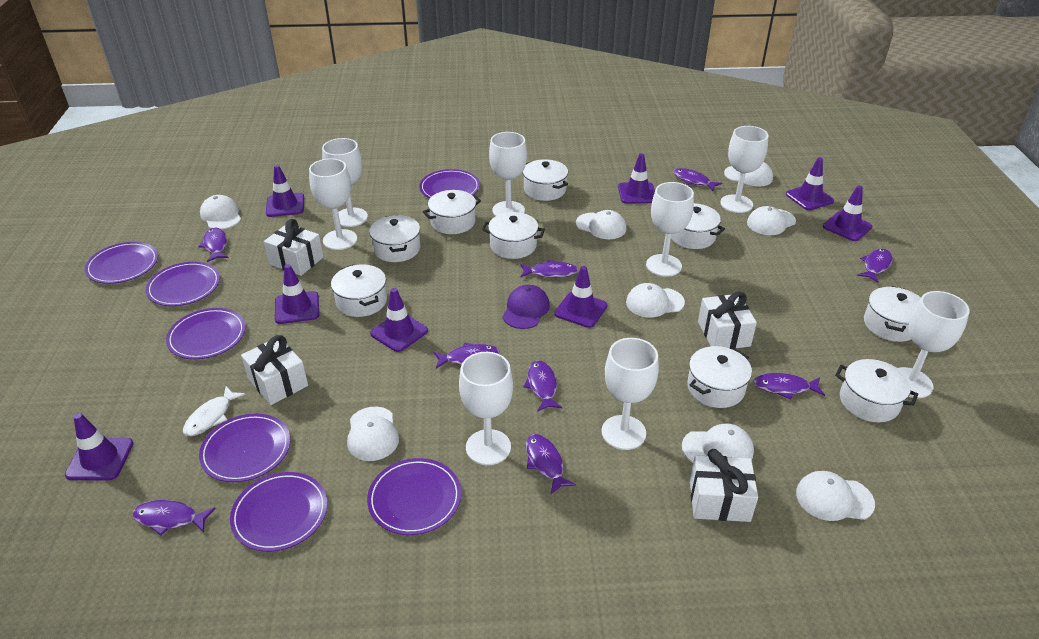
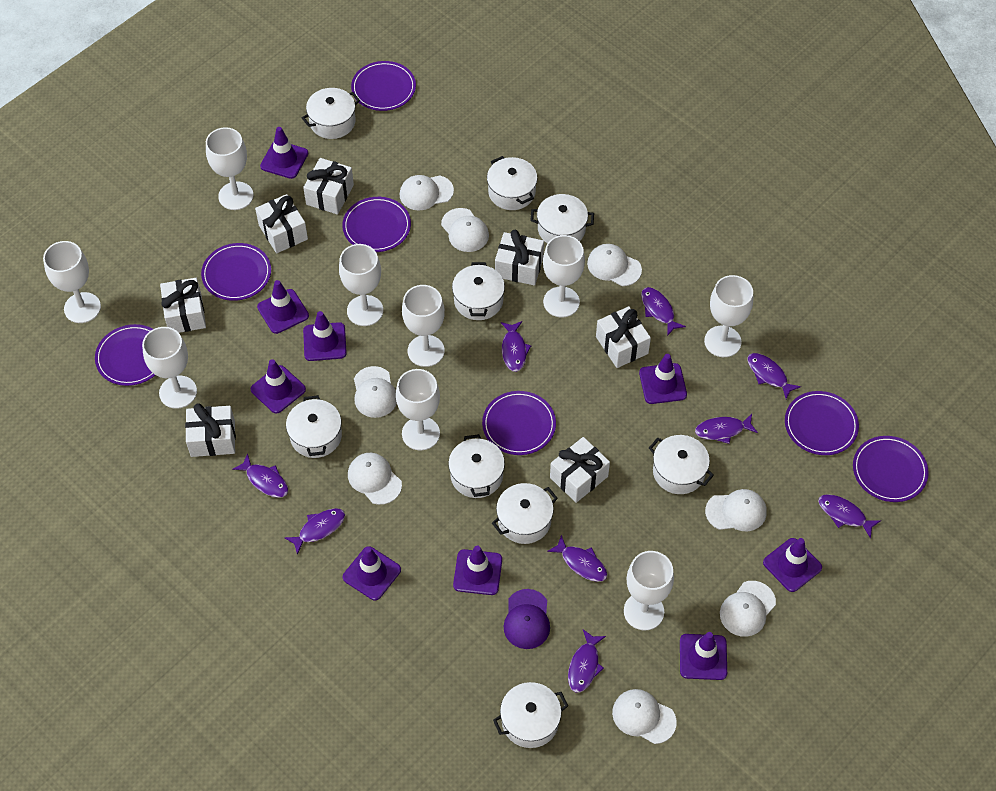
purple traffic cone: [65,413,134,481] [266,165,304,217] [275,264,319,324] [370,288,428,352] [554,266,608,328] [618,153,655,204] [786,158,834,210] [823,186,872,241] = 8 -> [250,359,306,414] [257,280,309,334] [260,127,308,179] [303,311,347,361] [343,546,401,600] [453,546,502,595] [639,354,687,404] [680,632,727,680] [763,538,822,592] = 9
white fish: [183,386,245,436] = 1 -> none = 0
white gift: [241,335,308,405] [264,219,323,276] [690,449,758,522] [698,292,757,349] = 4 -> [160,278,206,333] [185,403,236,457] [255,194,308,253] [303,158,354,214] [495,230,544,285] [550,437,610,503] [596,306,651,368] = 7
white goblet: [309,158,357,250] [322,138,368,227] [459,352,513,465] [489,132,527,216] [602,338,659,450] [646,182,694,277] [720,126,768,213] [898,291,970,398] = 8 -> [43,241,101,323] [142,327,197,409] [206,127,253,210] [339,244,383,326] [396,369,440,451] [402,285,445,367] [543,235,585,317] [624,551,674,631] [704,275,753,357] = 9

